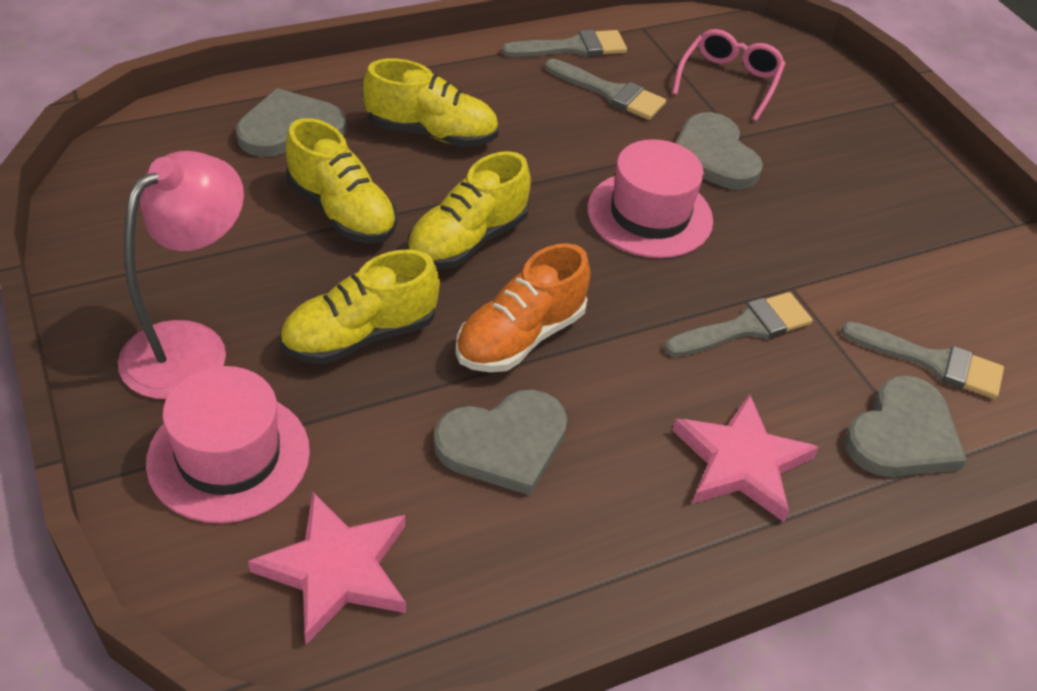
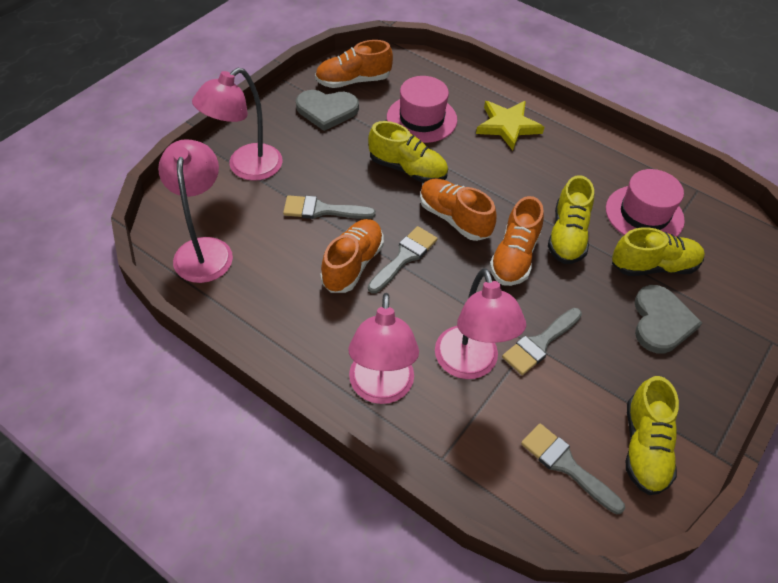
grey heart: [236,88,346,157] [433,390,568,496] [675,112,763,189] [845,375,967,477] = 4 -> [296,90,359,131] [634,285,702,353] = 2
orange shoe: [455,243,591,373] = 1 -> [315,40,393,88] [320,219,384,293] [420,178,496,241] [490,196,544,286] = 4
pink glasses: [672,29,786,121] = 1 -> none = 0
pink lamp: [118,151,244,399] = 1 -> [158,139,233,283] [192,68,283,181] [348,293,419,404] [435,268,526,379] = 4
pink star: [248,492,406,645] [672,394,819,522] = 2 -> none = 0
yellow star: none = 0 -> [476,101,544,150] = 1

